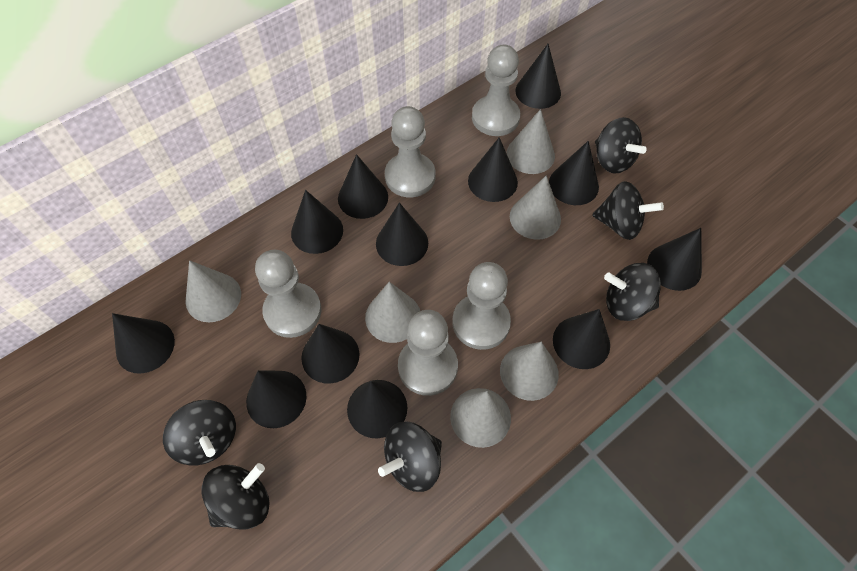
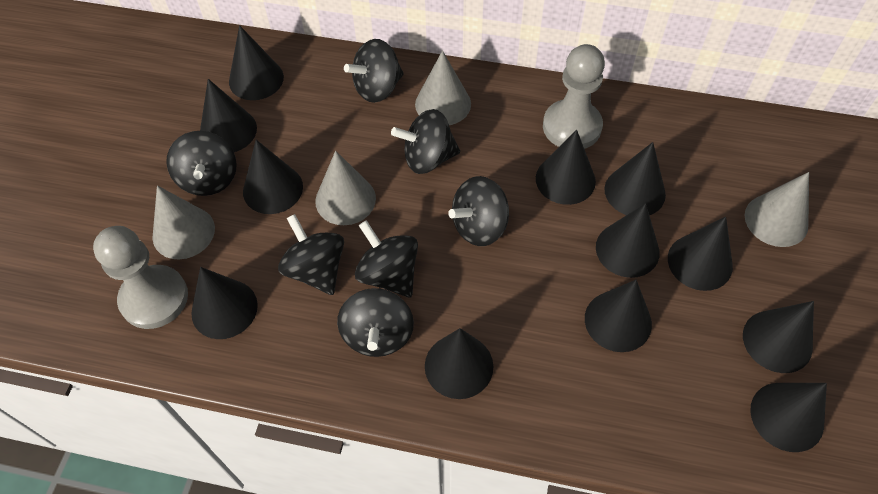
black spinning top: [163,400,236,466] [201,463,270,529] [378,422,442,492] [592,181,664,240] [595,117,647,174] [604,263,661,321] = 6 -> [166,131,237,196] [278,214,344,295] [337,288,414,357] [344,39,404,103] [355,220,418,298] [391,109,460,174] [448,176,509,246] = 7
grey cone: [185,260,241,322] [365,282,420,343] [450,388,511,448] [500,342,559,401] [507,109,555,174] [510,175,561,240] = 6 -> [152,185,215,259] [315,151,376,225] [415,50,471,125] [745,172,809,247] = 4
grey pawn: [255,250,322,338] [385,106,435,197] [398,310,458,396] [452,262,511,350] [472,45,520,136] = 5 -> [93,226,188,329] [543,44,605,149] = 2

